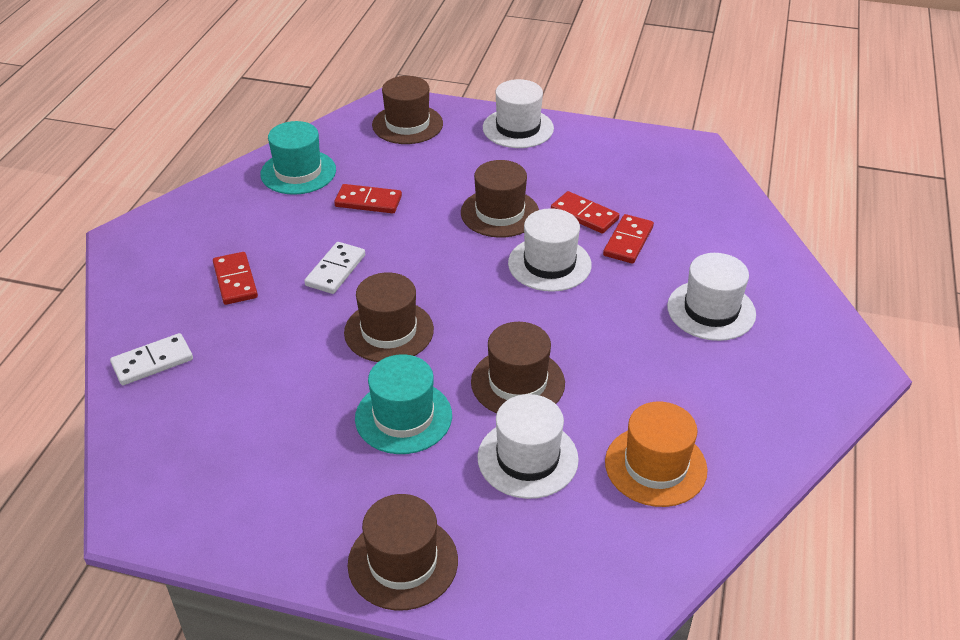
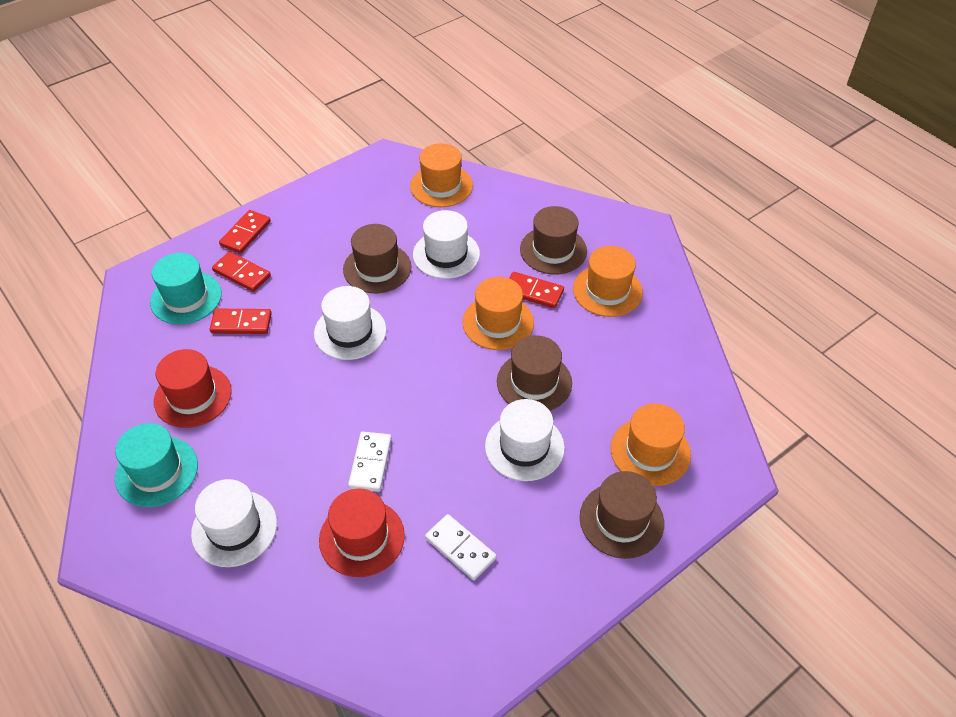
brown hat: [344,272,434,362] [348,494,458,610] [372,76,443,144] [461,160,539,238] [471,322,565,413] = 5 -> [343,224,411,293] [497,335,572,411] [520,206,587,274] [580,471,664,559] = 4
orange hat: [605,402,708,507] = 1 -> [410,143,473,207] [462,277,534,350] [573,246,643,317] [611,403,691,486] = 4
red hat: none = 0 -> [154,349,232,428] [319,489,405,577] = 2

